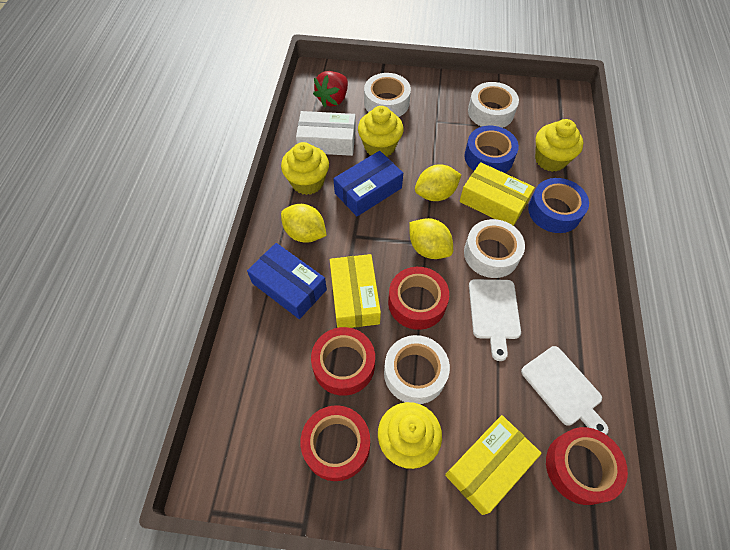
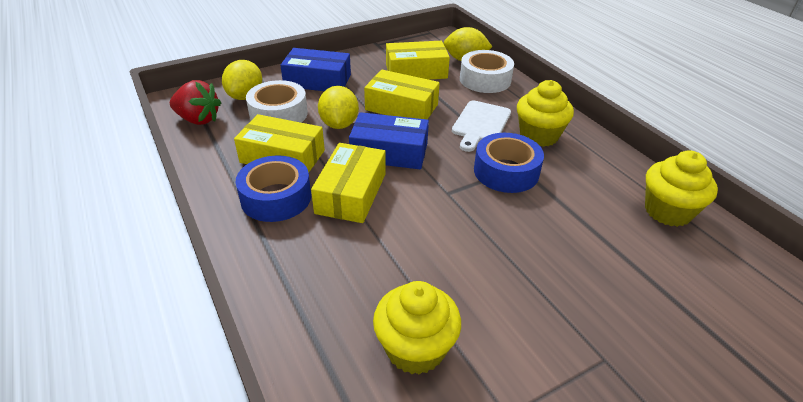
red tape: [301,405,370,481] [311,327,375,396] [388,267,449,330] [546,427,628,505] = 4 -> none = 0
white box: [296,111,356,156] = 1 -> none = 0
white cutting board: [469,279,521,361] [521,346,609,435] = 2 -> [452,100,511,152] = 1
white tape: [364,73,411,117] [384,335,450,404] [464,219,525,278] [468,82,519,128] = 4 -> [246,80,308,123] [460,50,514,93] = 2
yellow box: [330,254,381,328] [445,415,542,515] [459,162,535,226] = 3 -> [234,114,325,172] [311,143,385,223] [364,70,440,119] [386,41,450,80] = 4
yellow cupcake: [281,142,329,195] [358,106,404,157] [378,402,442,469] [535,119,583,172] = 4 -> [373,281,461,375] [517,80,574,147] [645,150,718,227] = 3

